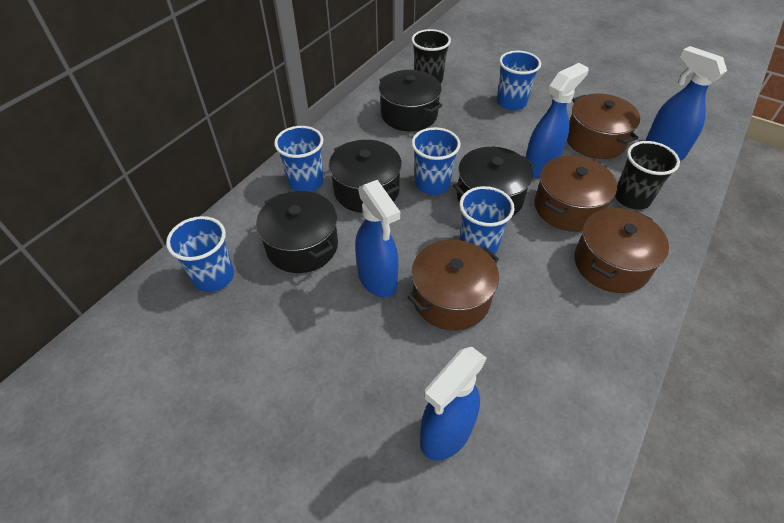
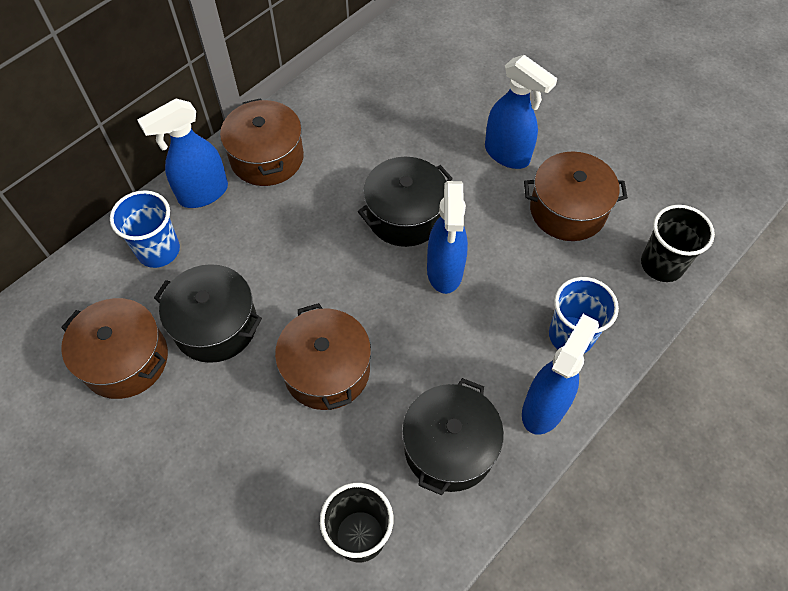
black pot: [256,191,338,273] [329,140,402,213] [379,70,443,131] [453,147,535,217] = 4 -> [154,264,262,363] [358,157,453,247] [402,378,504,495] = 3
blue cup: [166,216,234,292] [274,126,324,192] [411,127,461,195] [459,186,514,255] [497,51,541,110] = 5 -> [110,190,180,268] [549,277,619,353] = 2

